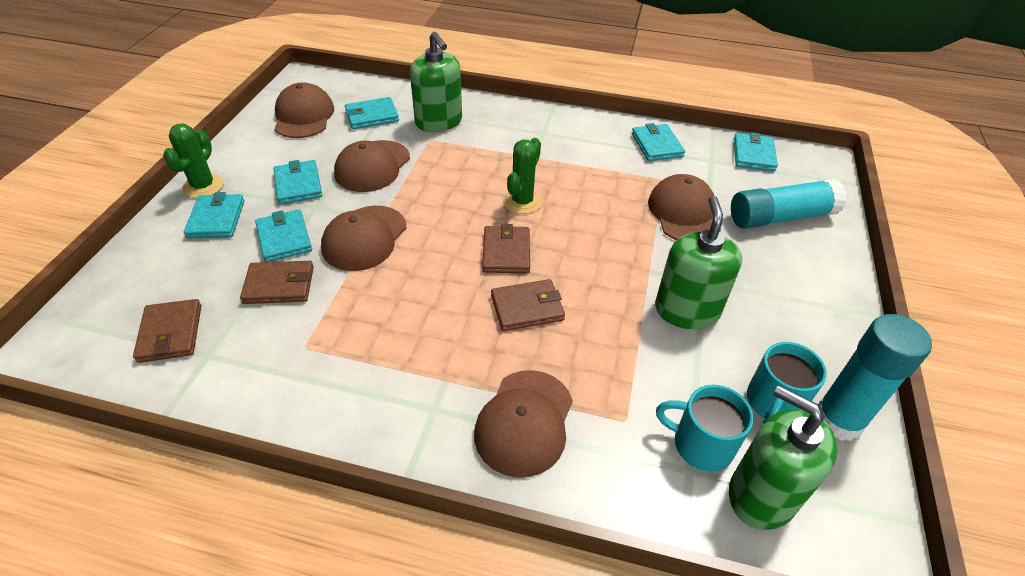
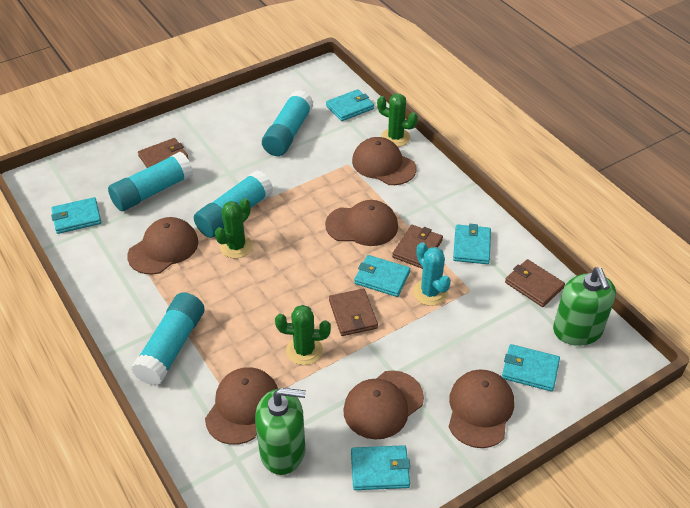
brown cap: [274,82,334,138] [321,206,407,271] [334,140,410,192] [474,370,573,478] [648,174,721,240] = 5 -> [127,217,198,275] [205,367,278,445] [325,200,398,246] [343,370,424,439] [352,137,417,185] [449,369,514,448] = 6
green cactus: [163,124,224,198] [503,138,542,214] = 2 -> [215,198,253,258] [275,305,331,365] [377,94,418,147] = 3
green soap dispenser: [410,32,462,132] [655,196,742,329] [729,385,837,530] = 3 -> [255,388,306,475] [553,267,616,346] = 2
turquoise cactus: none = 0 -> [413,242,451,306] = 1
turquoise glue stick: [731,179,847,229] [818,314,932,441] = 2 -> [108,152,193,211] [131,292,205,386] [194,170,273,238] [262,90,313,156] = 4
turquoise mug: [656,385,753,472] [747,342,827,424] = 2 -> none = 0

